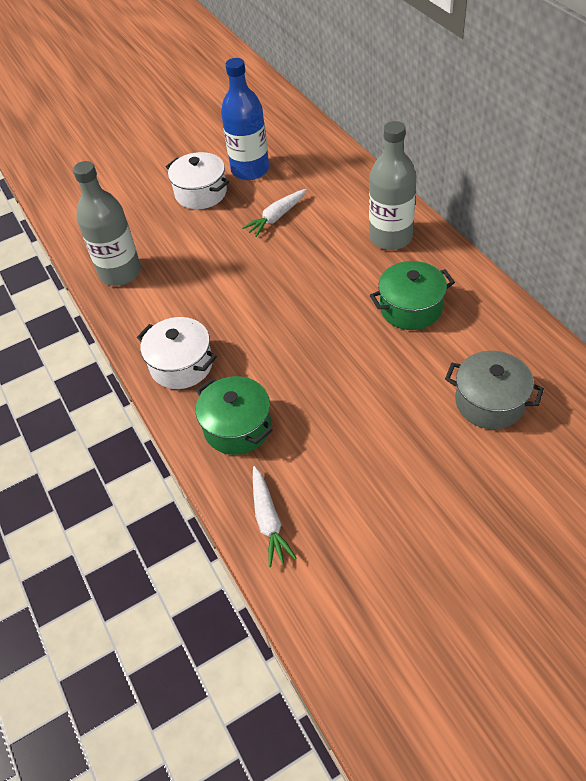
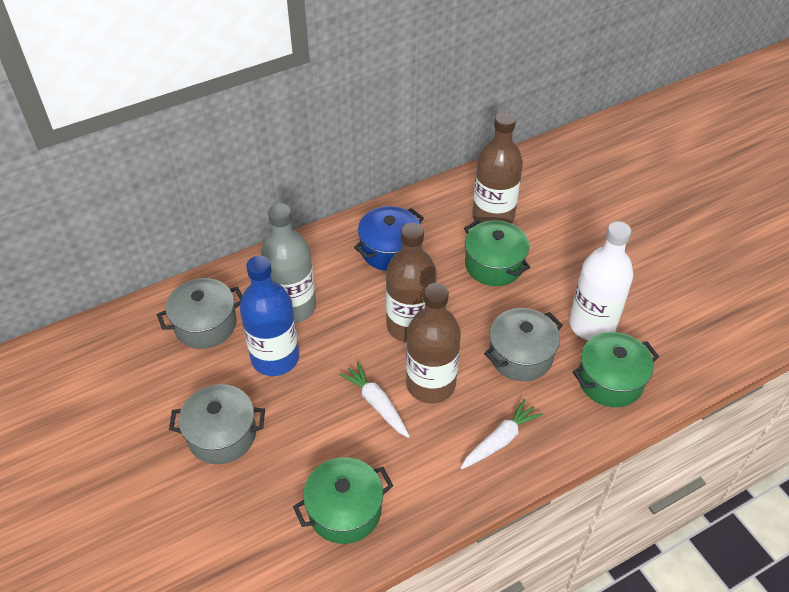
blue pot: none = 0 -> [354,206,424,271] = 1
brown bottle: none = 0 -> [386,223,437,343] [406,283,461,403] [472,112,523,224] = 3
green pot: [196,376,273,455] [370,261,455,330] = 2 -> [293,457,393,544] [464,220,530,286] [572,332,659,407] = 3
grey bottle: [73,161,141,286] [369,121,417,250] = 2 -> [260,203,316,323] = 1
grey pot: [445,351,544,429] = 1 -> [157,278,242,349] [169,384,265,464] [484,308,563,381] = 3
white bottle: none = 0 -> [569,221,633,340] = 1
white pot: [137,317,217,389] [166,152,229,209] = 2 -> none = 0

